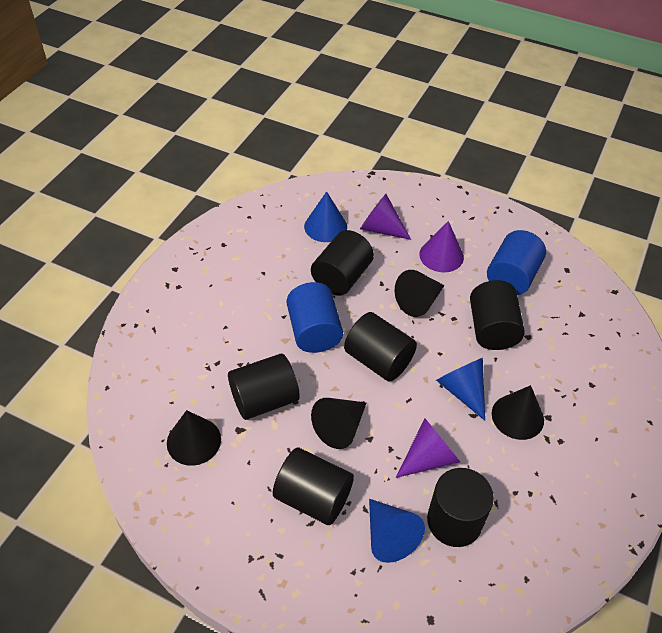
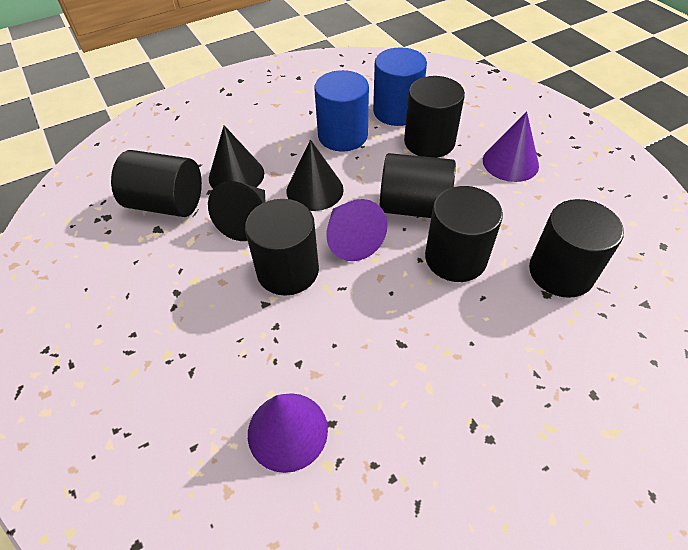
black cone: [167,410,221,466] [311,398,367,449] [395,270,444,317] [492,385,544,440] = 4 -> [208,181,265,241] [209,125,264,189] [286,140,344,211] = 3
blue cone: [304,191,347,242] [369,499,425,563] [436,358,485,420] = 3 -> none = 0

